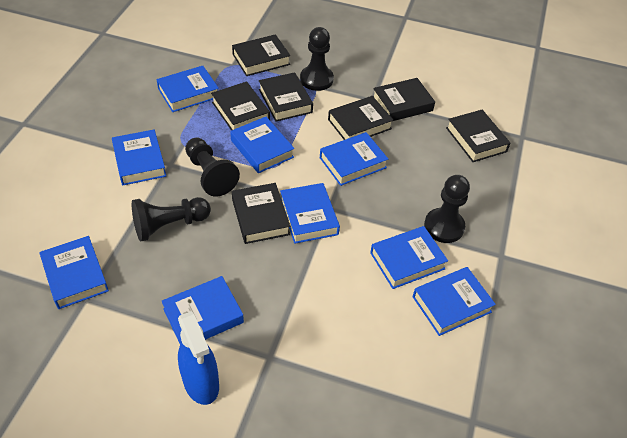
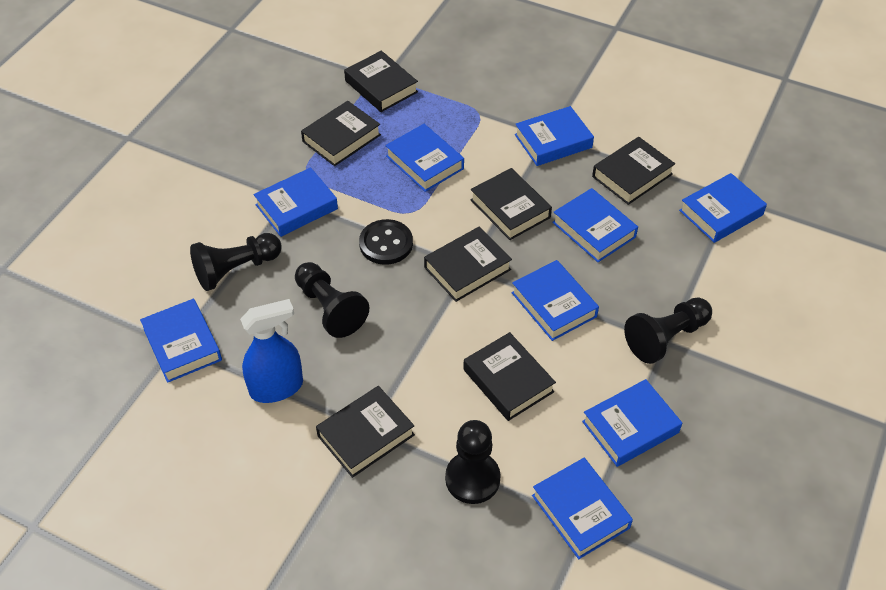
black button: none = 0 -> [359,219,413,265] = 1

